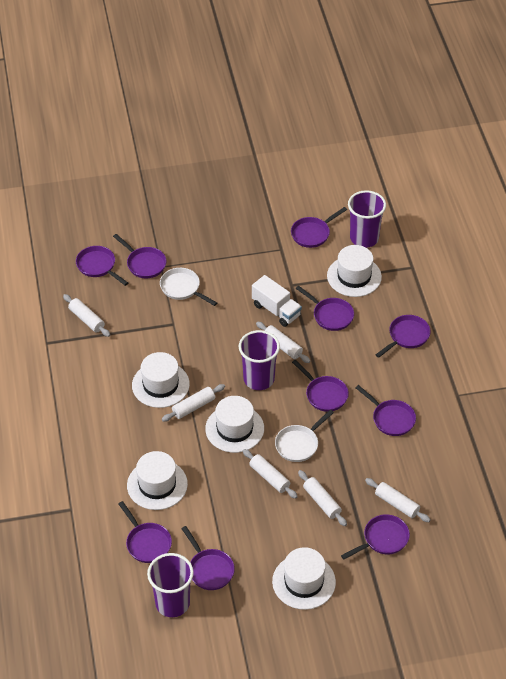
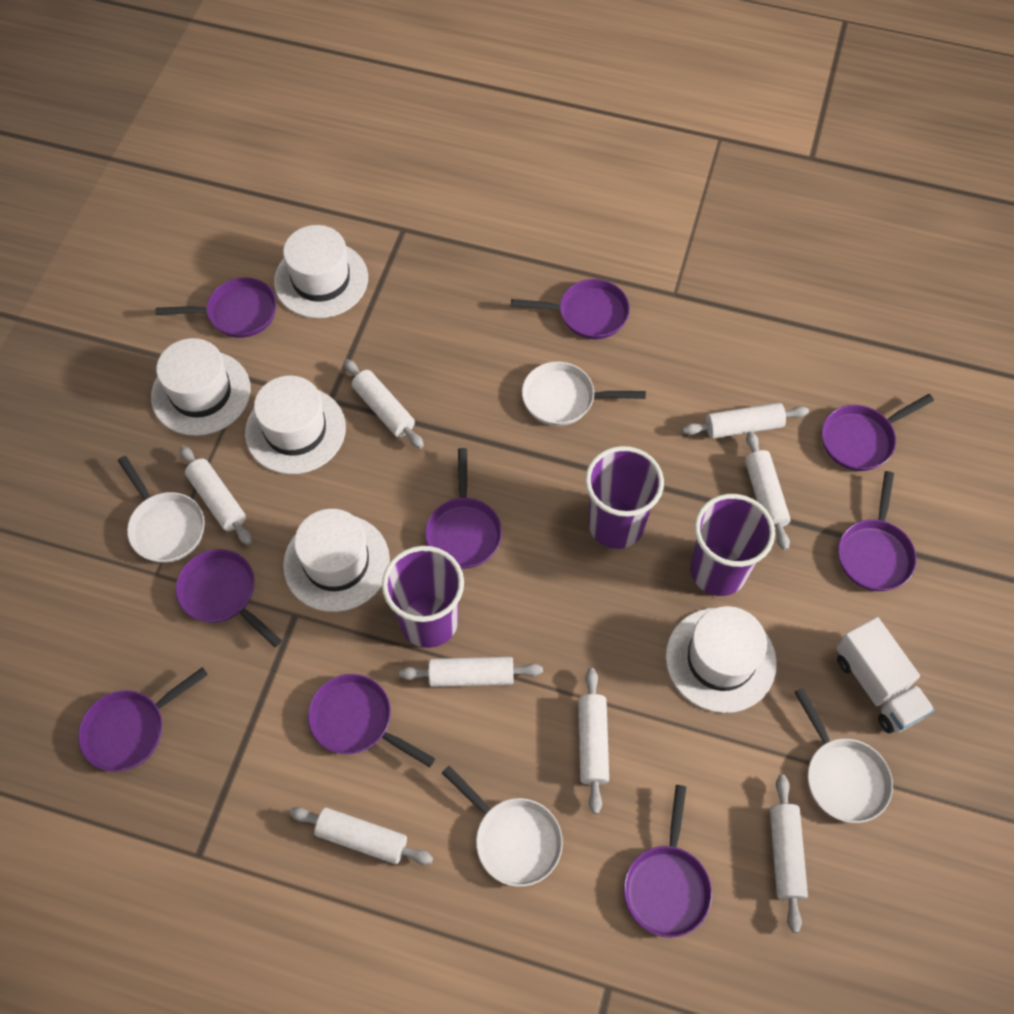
purple pan: [76,246,128,286] [113,234,167,278] [119,501,172,563] [182,526,235,590] [291,207,347,248] [292,359,349,412] [295,285,354,331] [341,514,410,559] [356,385,416,436] [376,315,431,358] = 10 -> [78,667,208,772] [155,277,277,338] [175,549,282,647] [308,674,435,767] [425,448,502,569] [511,279,630,339] [624,785,712,938] [822,394,934,471] [838,471,917,591] = 9
white pan: [160,268,217,306] [275,410,334,462] = 2 -> [118,456,205,563] [442,766,563,887] [522,362,646,426] [794,688,893,823] = 4
white rolling pin: [63,294,110,337] [162,384,225,422] [243,449,298,499] [256,321,311,363] [298,470,347,526] [365,478,431,522] = 6 -> [180,446,252,545] [289,807,433,865] [344,359,424,449] [399,657,543,687] [578,668,609,814] [682,403,809,439] [745,431,791,551] [770,775,808,933] = 8

